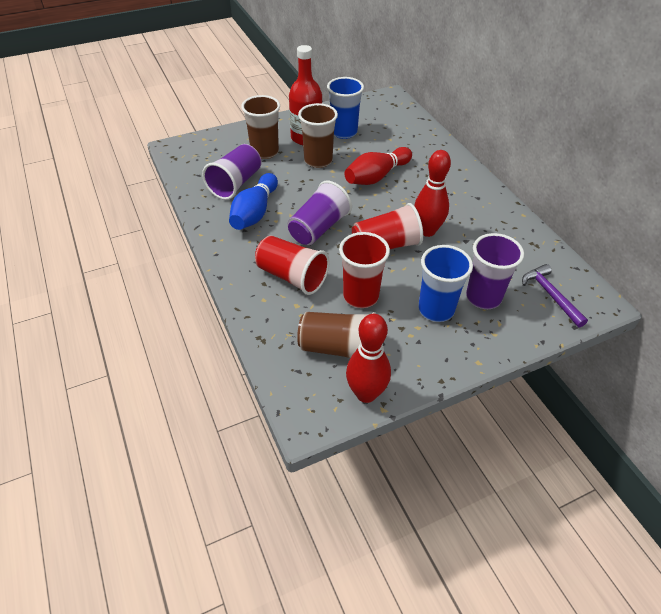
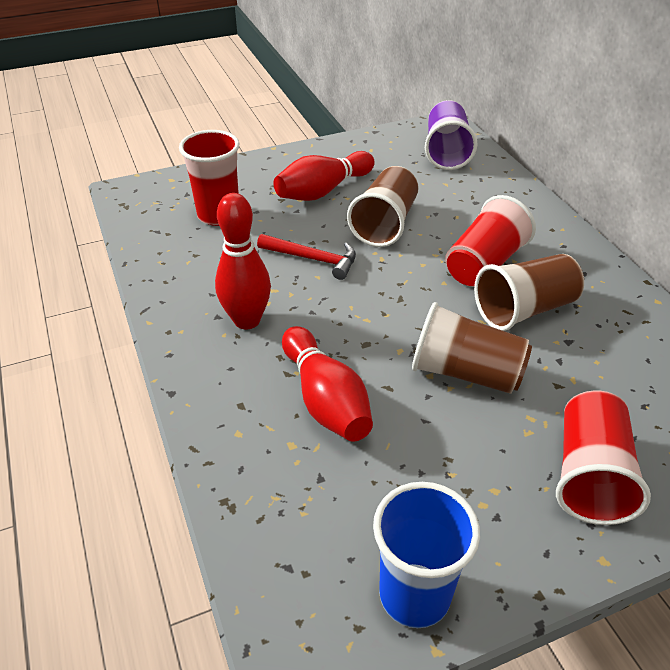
blue bowling pin: [229,173,278,230] = 1 -> none = 0
blue cup: [327,77,364,139] [418,245,473,322] = 2 -> [373,482,480,628] = 1
purple cup: [202,144,262,200] [288,181,352,245] [466,233,524,309] = 3 -> [425,100,478,170] = 1
purple hammer: [522,264,588,328] = 1 -> none = 0
red bottle: [289,45,322,145] = 1 -> none = 0
red hammer: none = 0 -> [257,234,356,280] = 1

